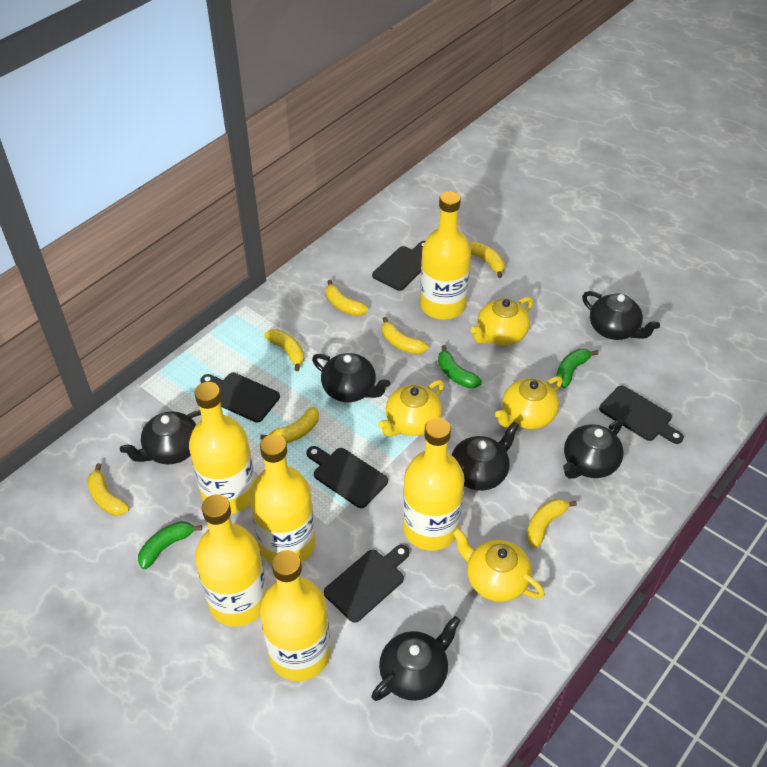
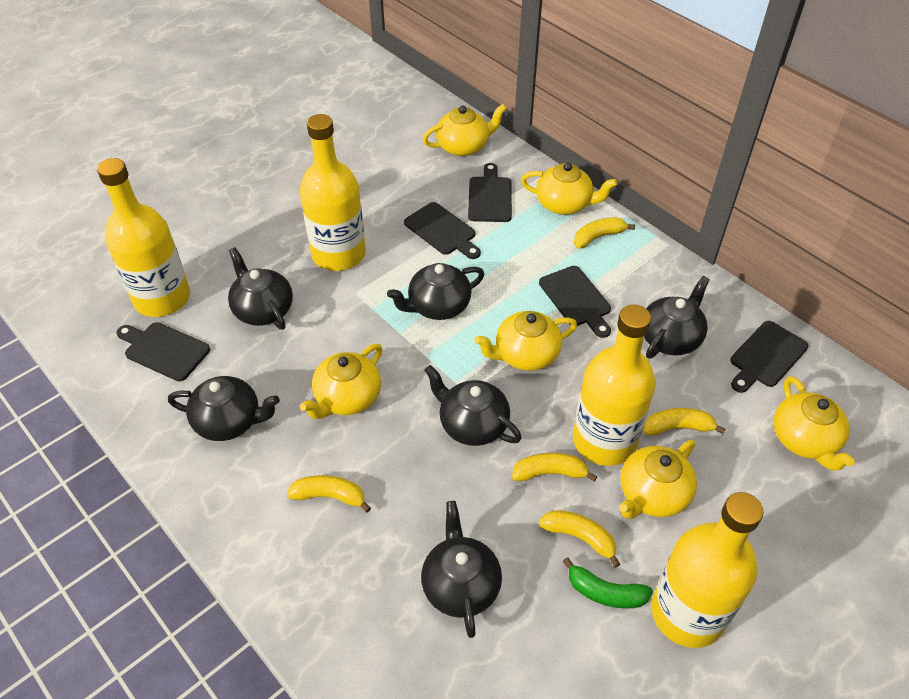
green banana: [138,521,202,569] [438,345,482,388] [556,349,598,388] = 3 -> [563,557,653,608] = 1
yellow banana: [87,464,130,516] [260,407,319,444] [264,329,304,371] [325,280,368,316] [382,317,428,354] [469,242,505,278] [526,499,577,548] = 7 -> [287,475,371,513] [512,453,597,482] [539,510,620,568] [574,217,635,248] [644,408,726,436] = 5
yellow bottle: [189,382,255,514] [195,494,267,627] [250,434,316,564] [260,550,331,681] [403,418,464,551] [420,191,471,320] = 6 -> [97,158,190,317] [300,114,366,271] [573,305,655,466] [651,492,764,648] = 4
yellow teapot: [378,380,444,436] [452,528,545,602] [471,297,533,345] [495,376,563,429] = 4 -> [300,344,382,419] [422,104,507,156] [474,311,577,371] [521,162,618,215] [619,440,697,519] [774,376,855,471] = 6

